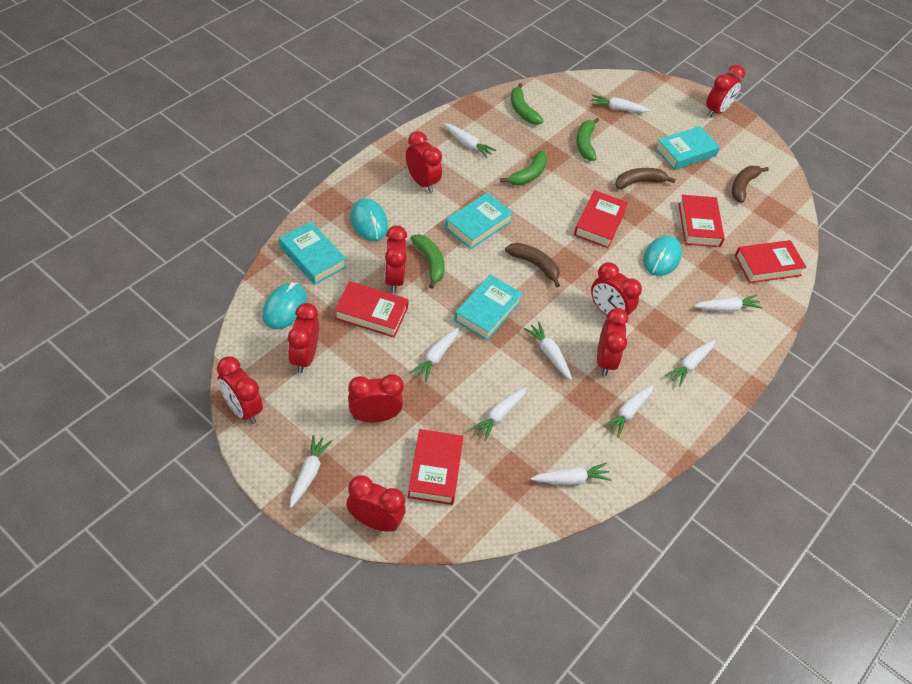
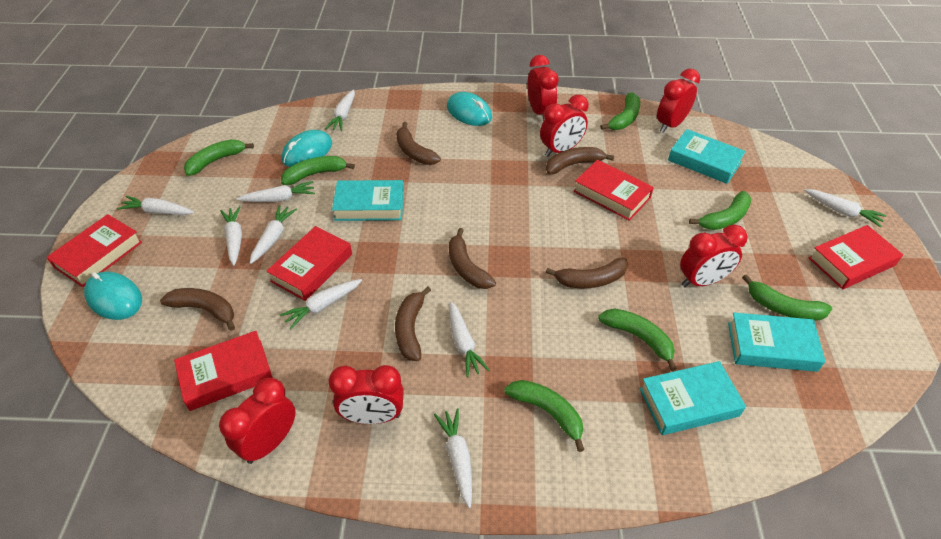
brown banana: [505,243,560,287] [615,168,676,189] [732,166,769,203] = 3 -> [160,288,235,331] [395,287,431,361] [396,122,441,165] [449,228,496,289] [546,147,614,174] [546,258,628,288] = 6
green banana: [410,234,445,289] [500,150,548,186] [511,83,544,125] [576,118,599,161] = 4 -> [184,139,254,176] [281,156,355,185] [504,380,584,452] [598,309,677,371] [600,93,640,130] [689,191,751,230] [742,274,832,320] = 7
red clock: [217,356,263,424] [288,303,319,373] [346,475,406,532] [348,374,404,423] [384,225,407,293] [406,131,442,193] [591,262,642,315] [597,308,628,376] [706,65,745,117] = 9 -> [219,378,295,464] [329,365,404,424] [527,55,559,121] [540,95,589,157] [657,69,700,133] [680,225,748,287] = 6
white carrot: [290,435,332,508] [410,327,459,382] [444,123,496,158] [470,387,527,441] [524,322,572,380] [530,463,612,485] [591,95,650,112] [602,385,654,438] [665,340,715,387] [694,295,763,312] = 10 -> [117,196,194,215] [220,206,242,266] [237,181,315,202] [250,205,297,264] [280,279,362,329] [325,89,355,131] [434,408,472,508] [449,301,489,377] [804,189,886,227] = 9

